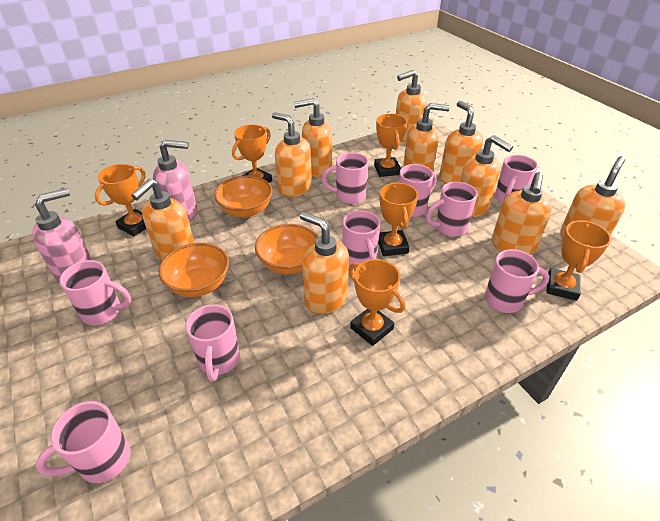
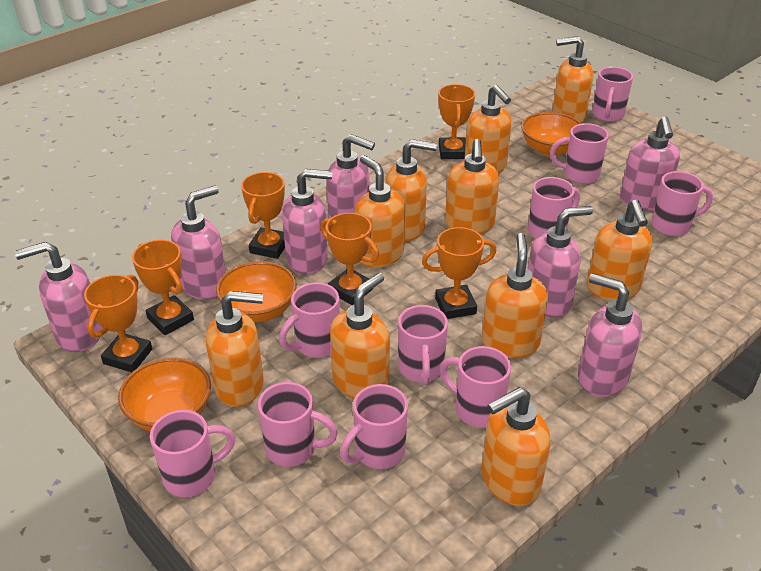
pink mug: [36,401,131,483] [59,260,131,325] [185,304,240,382] [322,153,369,204] [342,210,381,266] [399,164,437,217] [426,182,478,237] [485,249,550,313] [495,155,538,203] = 9 -> [150,410,235,497] [258,382,338,467] [279,282,340,358] [340,384,408,469] [398,305,448,385] [440,346,511,428] [528,177,580,238] [550,123,609,184] [592,67,633,122] [652,171,713,236] = 10
pink soap dispenser: [32,188,92,283] [153,140,197,222] = 2 -> [15,242,102,352] [171,185,226,300] [282,169,332,274] [326,134,375,219] [528,206,593,318] [578,273,642,397] [620,116,680,210] = 7

